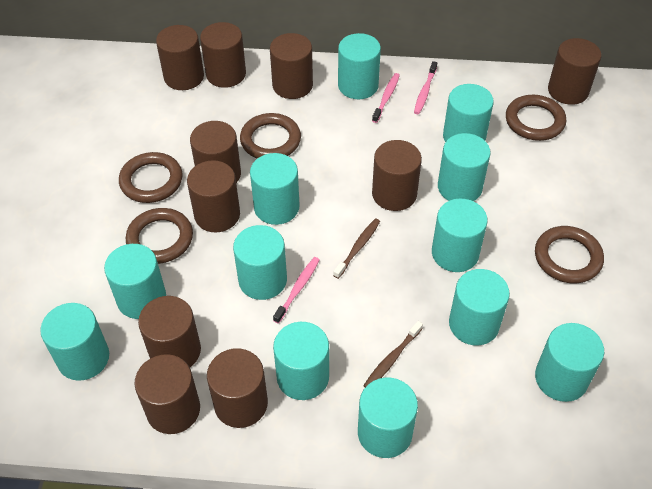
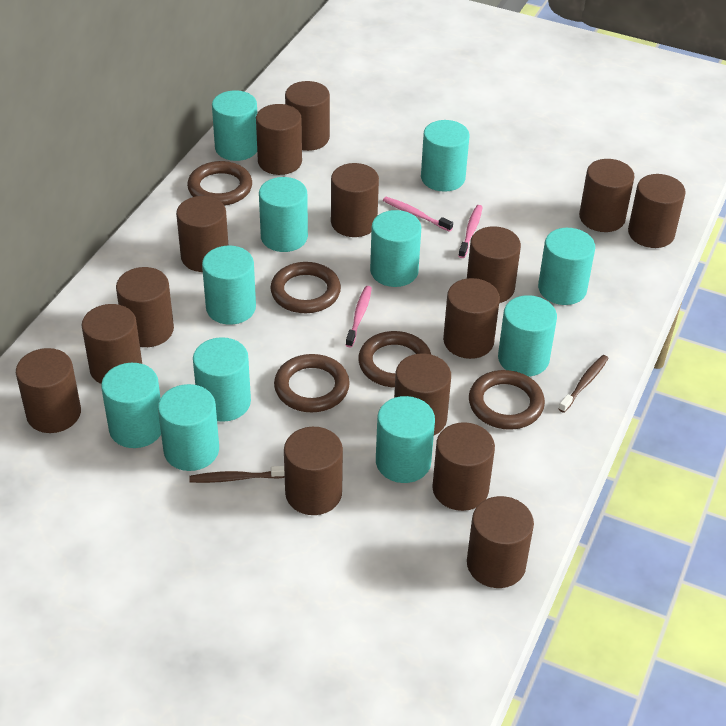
brown cylinder: [134,354,200,434] [138,296,201,367] [156,25,204,90] [187,160,240,232] [190,121,241,183] [200,22,246,88] [207,348,268,428] [270,33,313,99] [372,140,422,211] [548,38,602,105] = 10 -> [16,348,81,433] [81,304,142,384] [116,267,174,347] [176,196,229,272] [256,104,302,175] [284,427,343,515] [285,81,330,151] [331,163,379,237] [394,354,451,435] [432,422,495,511] [443,278,500,359] [467,226,521,303] [467,496,534,588] [579,159,635,232] [628,174,686,248] = 15
turquoise cylinder: [40,303,109,381] [104,244,166,319] [233,225,287,300] [250,153,300,225] [273,322,329,400] [338,33,381,99] [358,378,418,458] [432,198,488,272] [438,133,491,201] [443,84,494,142] [449,269,510,345] [535,323,604,402] = 12 -> [101,363,161,448] [158,384,219,471] [193,337,251,422] [202,246,256,325] [212,90,257,161] [259,177,308,252] [370,210,421,287] [376,396,435,483] [421,120,470,192] [498,295,557,377] [538,228,595,305] = 11

